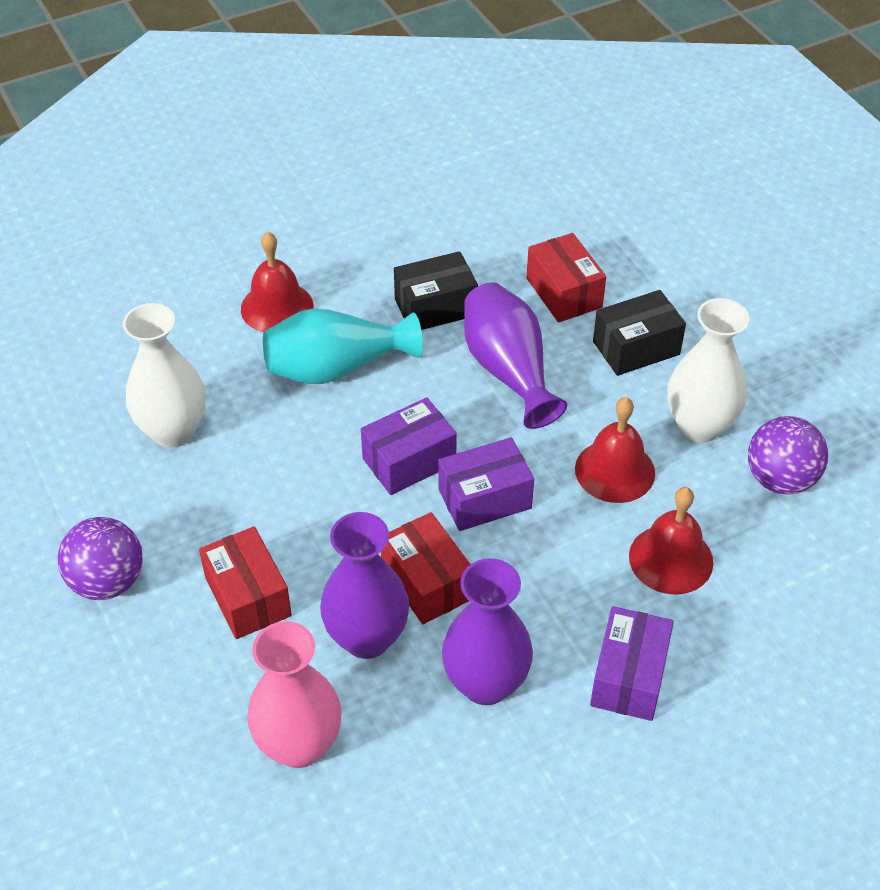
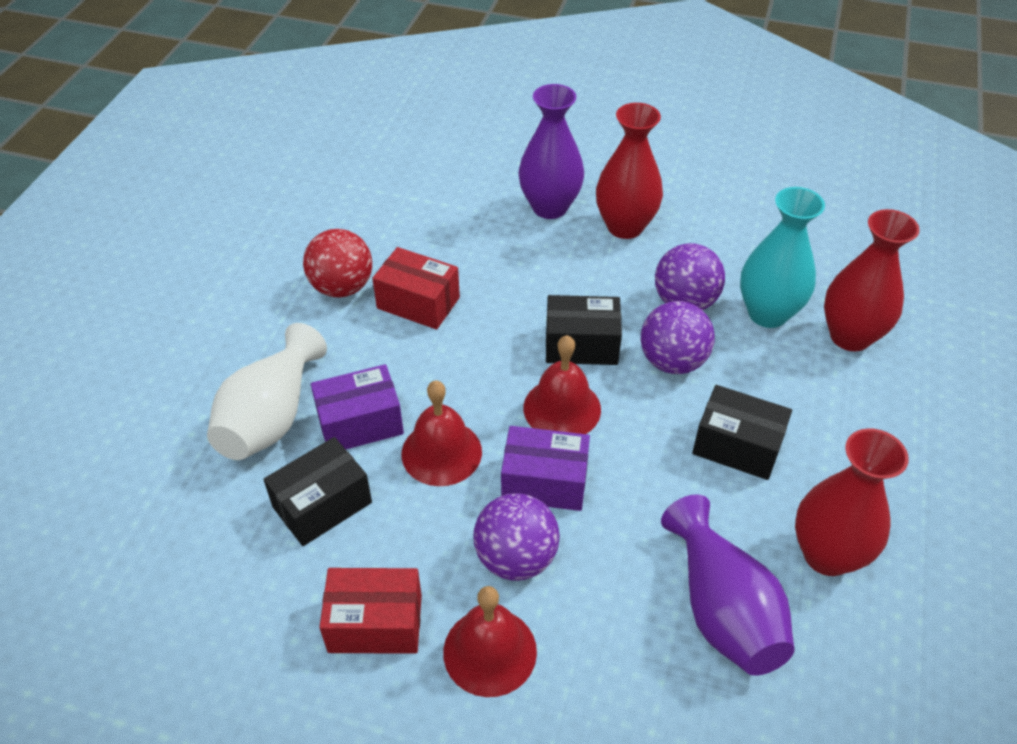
black box: [394,251,478,330] [593,290,686,376] = 2 -> [263,437,372,546] [546,295,622,365] [692,385,792,480] = 3
pink vase: [247,621,342,768] = 1 -> none = 0
purple ball: [58,517,143,600] [748,416,828,495] = 2 -> [474,493,560,581] [641,301,715,374] [655,243,725,310] = 3
purple box: [361,398,457,495] [439,437,534,531] [590,606,674,721] = 3 -> [311,364,404,449] [501,426,590,511] = 2
purple vase: [320,512,409,659] [442,558,533,705] [464,282,567,429] = 3 -> [519,84,584,219] [661,494,795,676] = 2
red ball: none = 0 -> [303,229,372,297] = 1
red box: [199,526,292,639] [381,512,471,624] [527,233,606,322] = 3 -> [320,568,422,654] [372,247,460,329] = 2
red vase: none = 0 -> [596,103,663,239] [795,428,909,576] [824,209,920,351] = 3
white vase: [123,303,206,448] [667,298,750,443] = 2 -> [207,323,327,460] = 1

